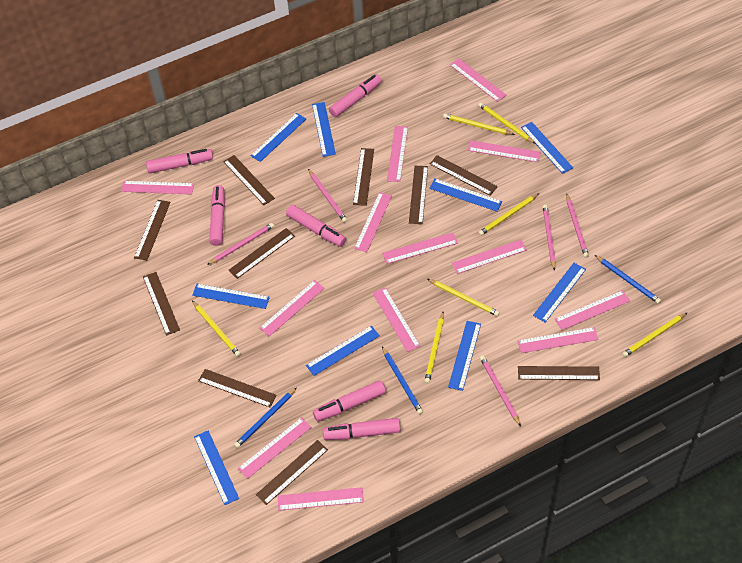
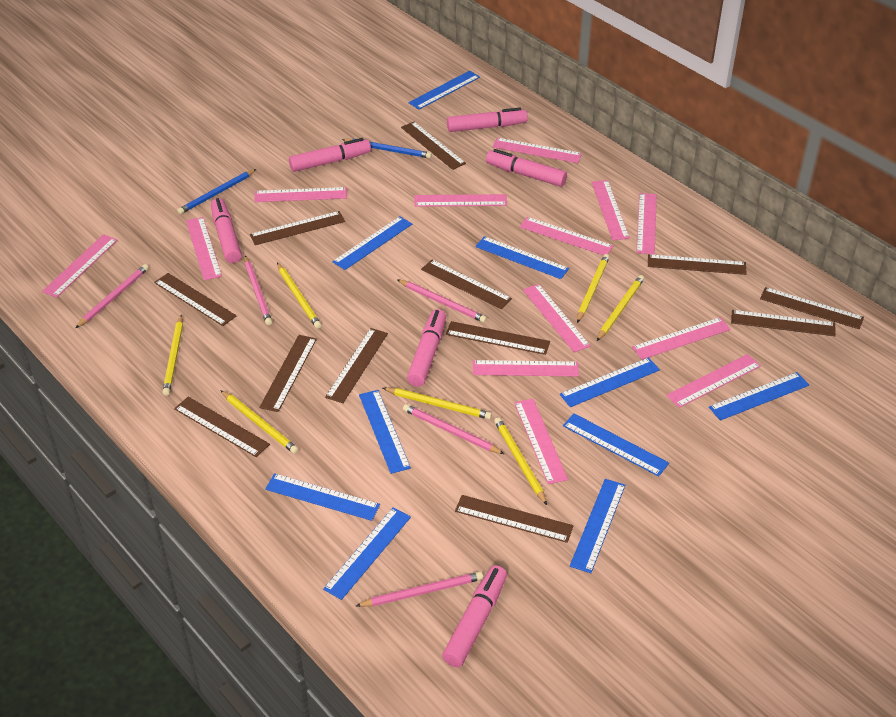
blue pencil: [234,388,297,448] [382,347,423,414] [595,255,661,304] = 3 -> [177,169,257,214] [342,139,432,158] = 2
blue ruler: [192,284,270,309] [194,431,239,505] [250,113,306,162] [306,326,380,376] [312,102,336,157] [429,178,502,212] [448,321,481,391] [521,122,573,174] [533,263,586,323] = 9 -> [265,473,380,521] [323,507,411,600] [332,216,412,270] [359,390,411,474] [408,71,480,110] [475,236,569,279] [560,357,660,407] [563,413,669,477] [570,479,625,573] [709,372,809,421] = 10
brown ruler: [134,200,170,260] [143,272,180,335] [198,369,277,407] [223,155,275,205] [229,228,295,279] [256,440,328,505] [353,148,374,206] [409,166,428,224] [430,155,498,196] [518,366,600,380] = 10 -> [154,273,237,326] [174,397,270,457] [250,211,345,245] [259,335,317,412] [325,328,388,403] [401,122,466,170] [421,260,512,309] [446,321,550,355] [455,495,574,543] [648,254,747,275] [731,310,836,336] [760,287,864,329] = 12

